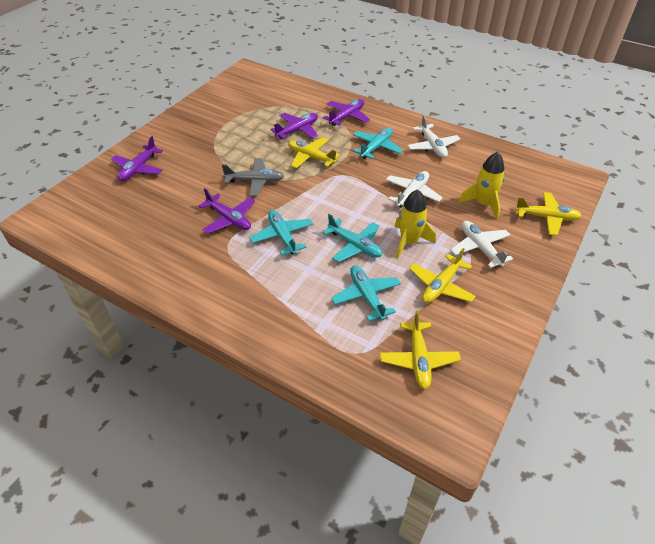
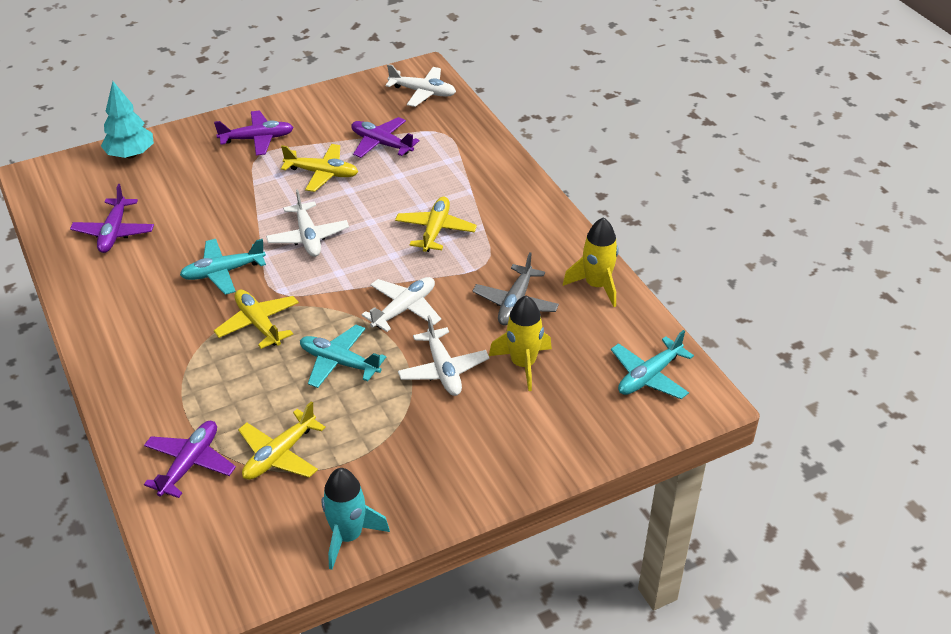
turquoise plane: [250,210,314,256] [322,214,382,262] [331,265,401,321] [353,127,403,159] = 4 -> [180,239,266,295] [300,325,386,388] [611,330,694,399] = 3
turquoise rocket: none = 0 -> [322,468,390,570] = 1
turquoise tree: none = 0 -> [101,81,154,158] = 1
white plane: [386,171,443,208] [407,115,460,158] [451,221,513,268] = 3 -> [266,189,349,257] [361,277,441,332] [385,64,456,107] [398,315,489,396] = 4

